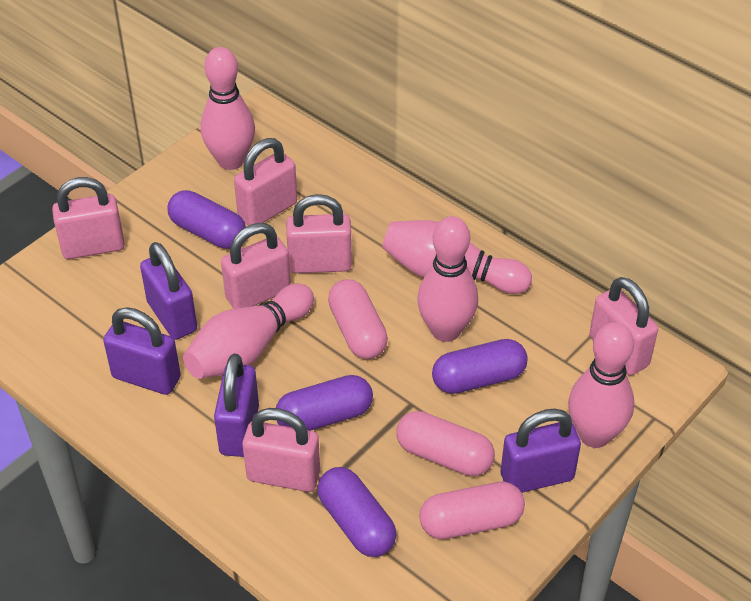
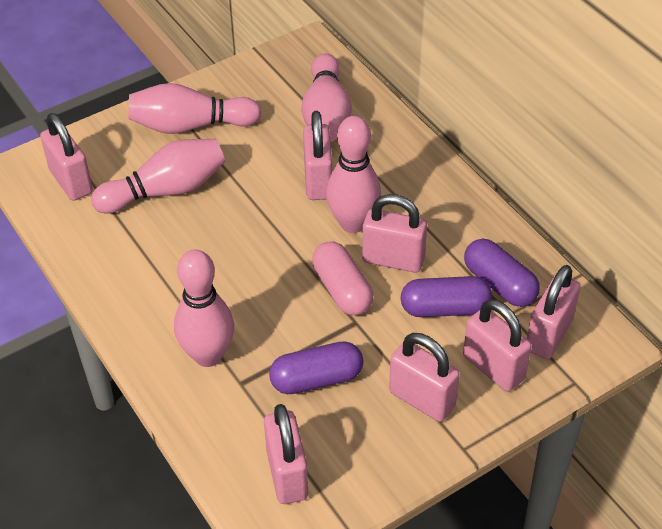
pink capsule: [328,279,388,359] [396,411,495,476] [419,482,525,539] = 3 -> [312,242,373,315] = 1
pink padlock: [52,177,125,259] [221,223,291,309] [234,138,297,226] [242,408,320,492] [286,194,352,274] [589,277,658,375] = 6 -> [40,113,93,201] [264,404,308,504] [303,111,332,200] [362,194,427,273] [389,333,460,422] [463,299,532,392] [527,265,581,359] = 7
purple capsule: [167,190,246,249] [276,375,373,431] [317,467,397,557] [432,339,528,394] = 4 -> [269,341,364,394] [401,276,492,317] [464,239,540,307] = 3
purple padlock: [103,307,181,395] [140,242,197,340] [214,354,259,457] [501,409,581,493] = 4 -> none = 0

